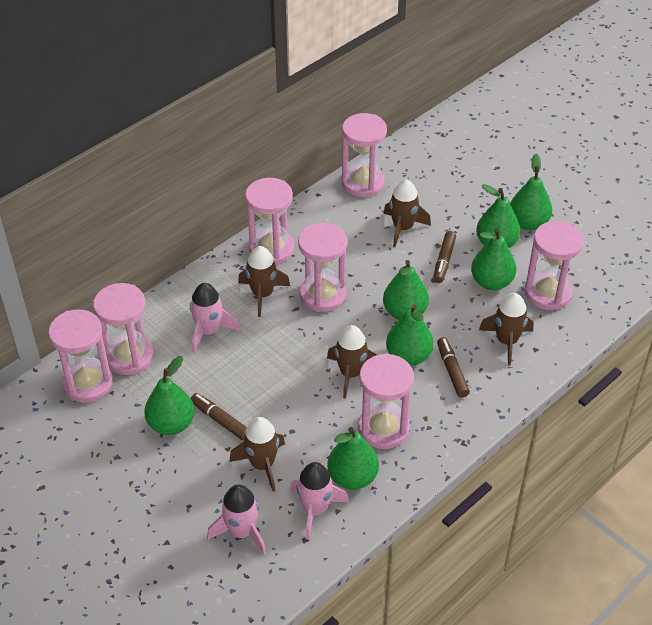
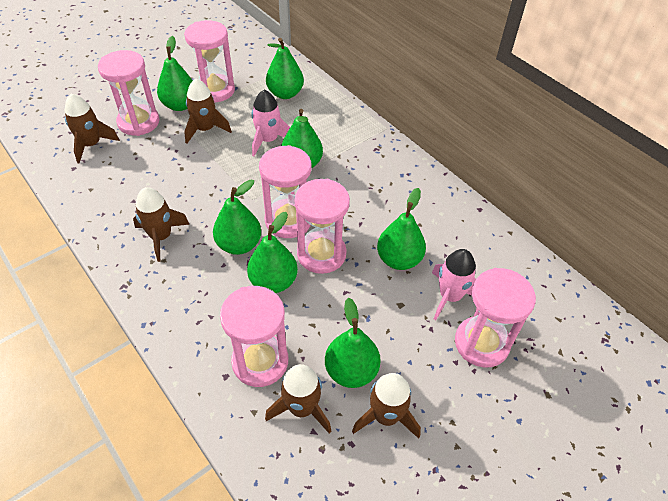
brown marker: [191,393,247,441] [433,231,456,283] [437,337,470,398] = 3 -> none = 0
pink hourglass: [48,309,113,403] [93,283,154,375] [245,178,294,265] [298,223,347,312] [342,113,387,197] [358,353,414,449] [525,221,584,310] = 7 -> [98,50,160,136] [184,20,235,102] [220,286,288,387] [259,145,311,238] [295,179,350,274] [455,268,536,367] = 6
pink rocket: [190,283,240,353] [207,484,266,555] [290,462,349,540] = 3 -> [251,90,290,156] [432,249,476,320] = 2

